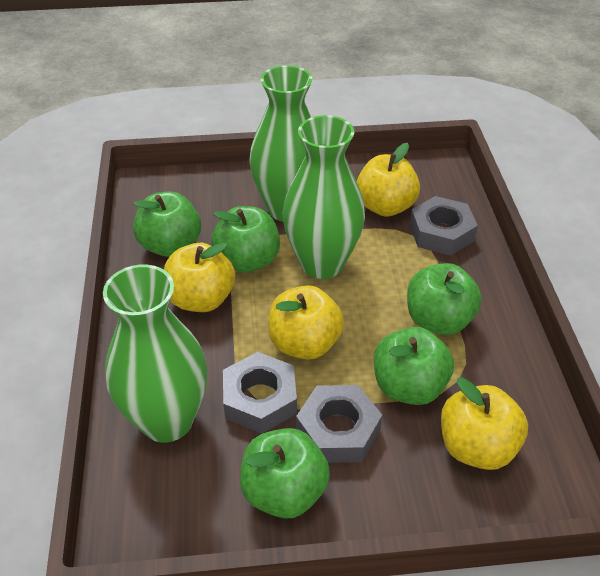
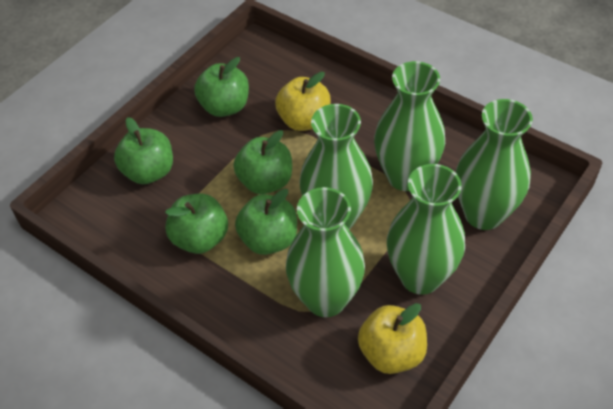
green vase: [103,265,207,443] [249,65,312,222] [282,115,365,279] = 3 -> [286,187,365,317] [299,104,373,229] [374,61,445,191] [387,164,465,295] [456,99,533,230] = 5
grey nut: [223,352,297,434] [296,385,382,463] [410,196,478,256] = 3 -> none = 0
yellow apple: [164,242,235,312] [268,285,344,360] [357,143,420,217] [441,378,528,470] = 4 -> [275,72,331,131] [358,303,427,374] = 2

